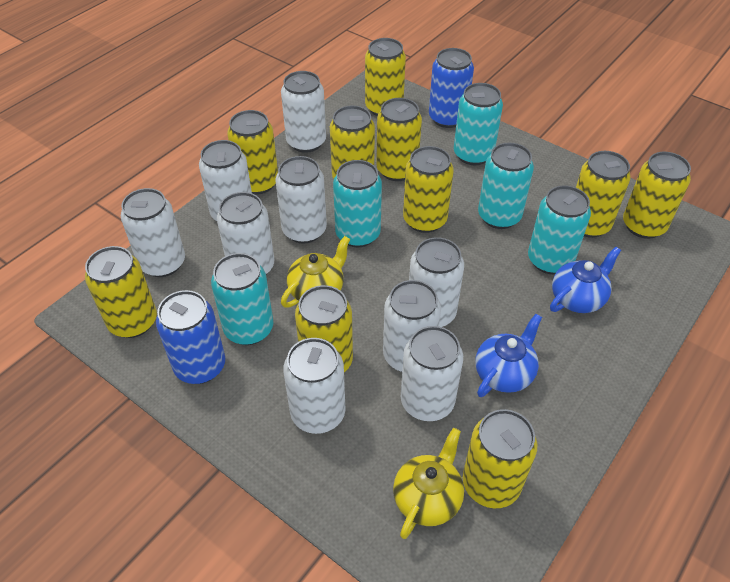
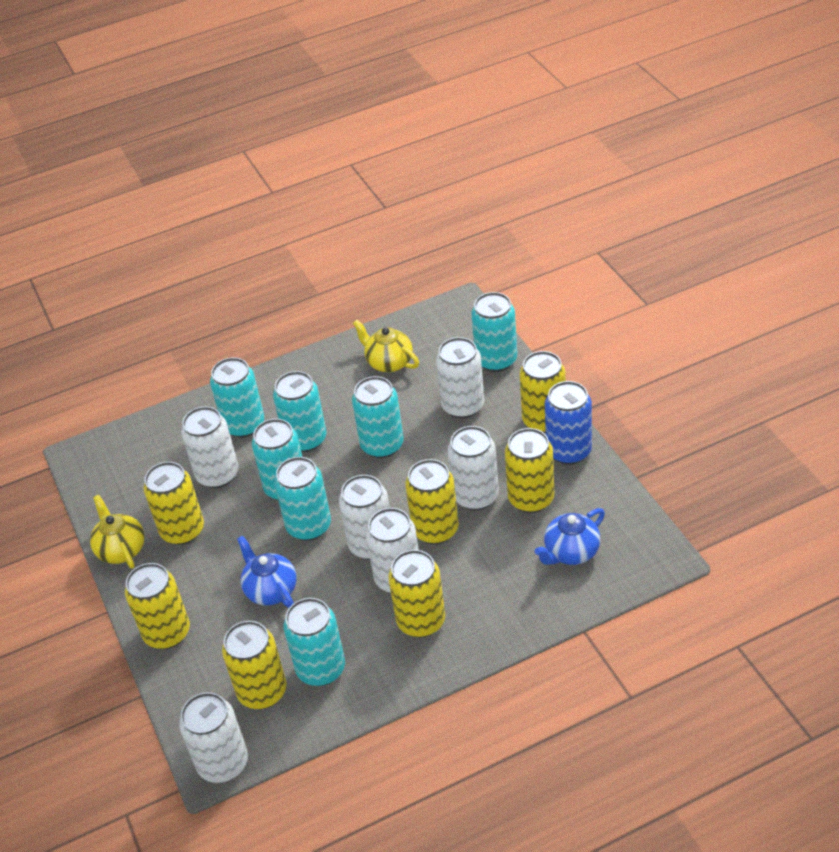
blue can: [156,290,225,384] [429,48,474,128] = 2 -> [545,381,592,465] = 1
turquoise can: [211,253,273,345] [333,160,382,247] [454,83,503,165] [478,143,534,229] [528,185,591,274] = 5 -> [210,357,264,438] [252,419,302,500] [273,371,326,452] [274,457,331,541] [284,598,345,686] [352,376,404,458] [471,292,517,372] = 7
white can: [121,188,185,277] [199,140,252,221] [217,192,274,275] [276,156,327,244] [281,71,326,153] [283,338,346,434] [383,280,441,372] [401,326,463,421] [409,237,464,327] = 9 -> [179,692,248,783] [181,406,238,488] [339,475,390,560] [366,508,419,593] [436,337,484,418] [448,426,499,510] = 6
yellow can: [85,246,157,338] [227,110,278,194] [295,285,353,372] [330,105,375,179] [365,38,406,116] [376,98,422,181] [403,146,454,233] [463,409,537,508] [576,151,631,238] [623,152,691,239] = 10 -> [125,563,190,649] [144,462,204,545] [222,621,286,709] [388,550,445,638] [405,459,459,544] [505,428,555,513] [520,351,566,433] = 7

